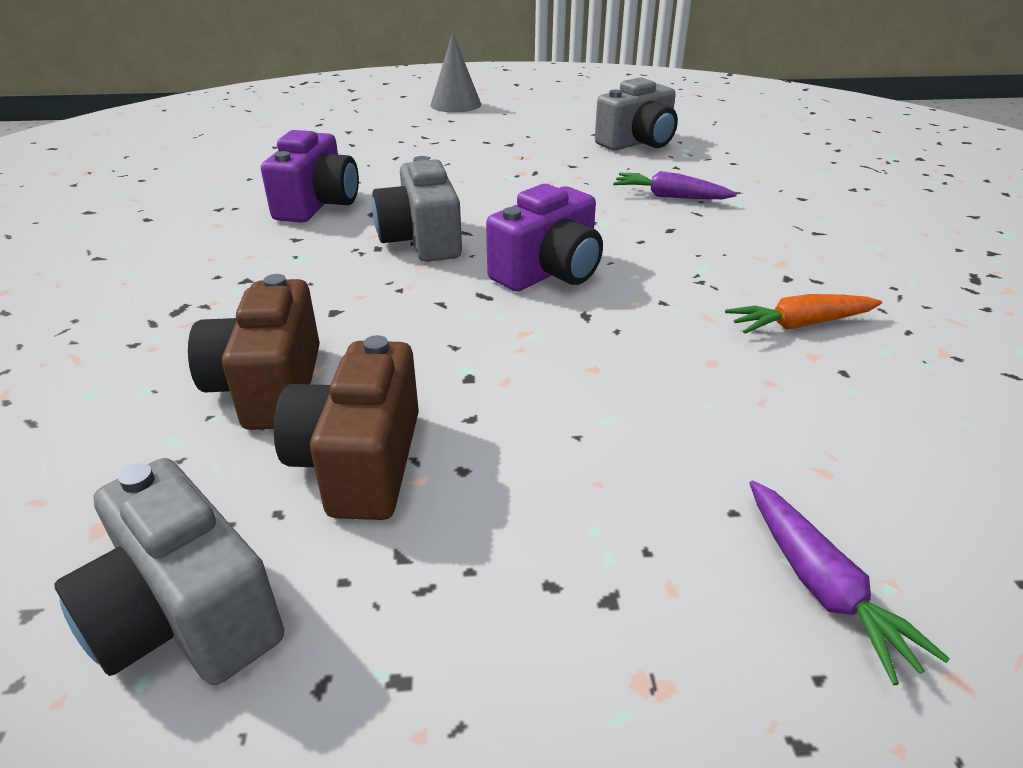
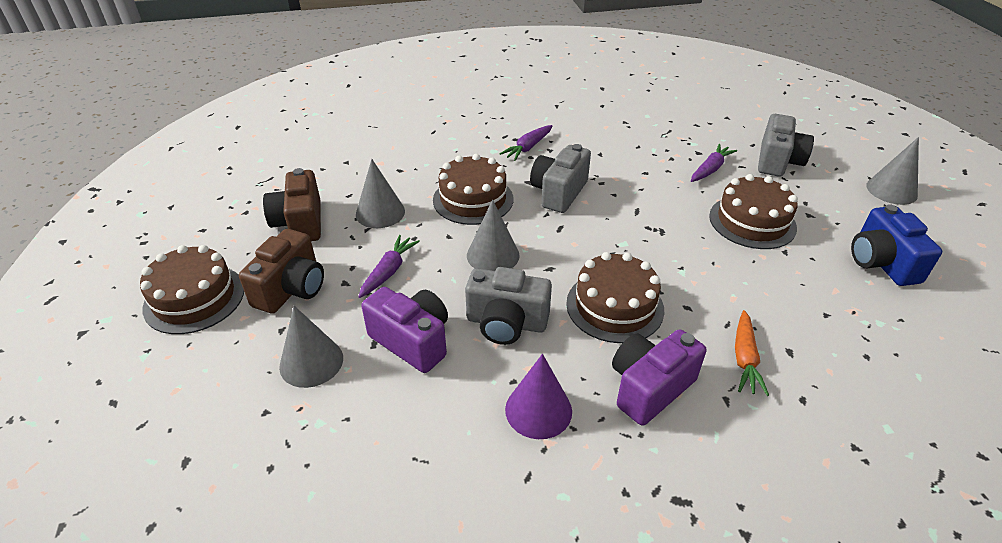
blue camera: none = 0 -> [851,204,942,286] = 1
brown cake: none = 0 -> [140,245,244,334] [433,154,513,225] [566,252,664,343] [709,174,798,249] = 4
grey cone: [430,33,481,113] = 1 -> [279,306,343,388] [356,159,405,228] [467,200,520,271] [866,137,919,205] = 4
purple carrot: [613,171,737,199] [749,480,950,685] = 2 -> [358,235,420,298] [500,125,552,161] [691,144,737,182] = 3
purple cone: none = 0 -> [505,354,572,439] = 1

